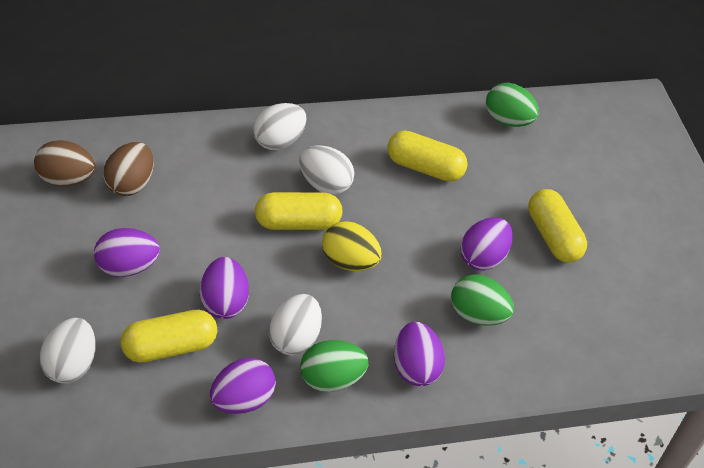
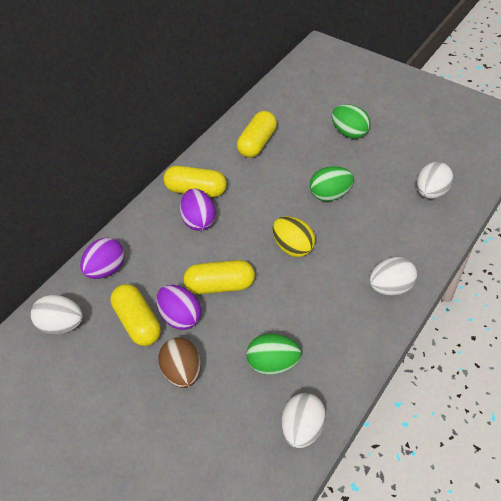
brown egg: [34,140,96,187] [103,142,154,196] = 2 -> [158,338,201,388] = 1
purple egg: [94,228,160,277] [200,257,249,319] [210,358,276,414] [394,322,445,386] [460,217,513,271] = 5 -> [80,238,124,279] [156,285,201,330] [180,188,216,231] = 3

